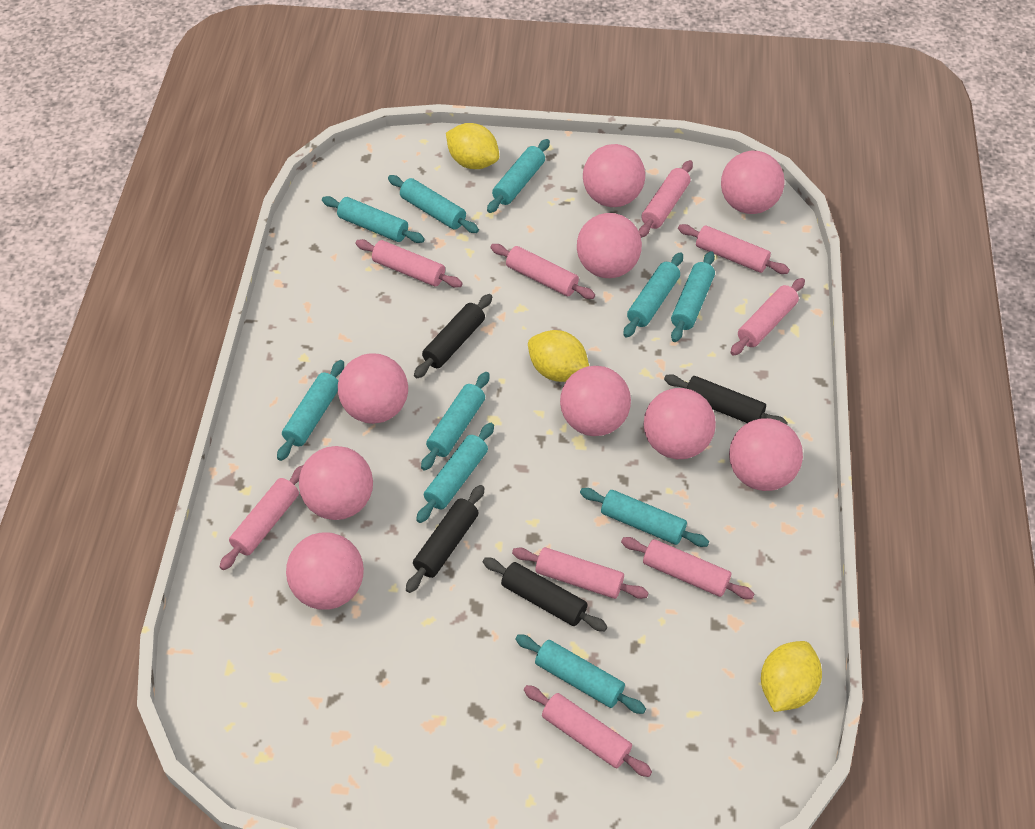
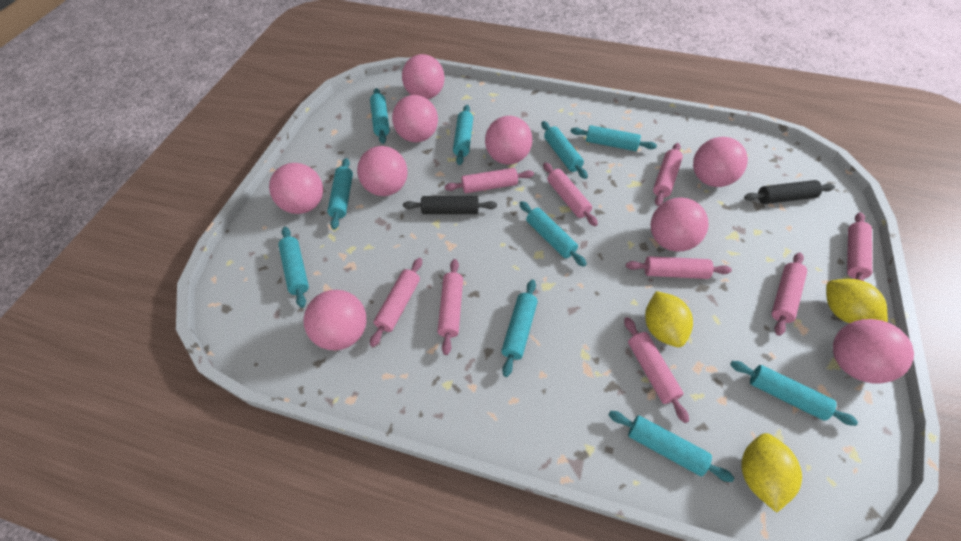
black rolling pin: [406,485,485,593] [414,294,492,378] [483,557,608,631] [664,374,788,425] = 4 -> [403,196,497,214] [744,180,835,204] = 2

